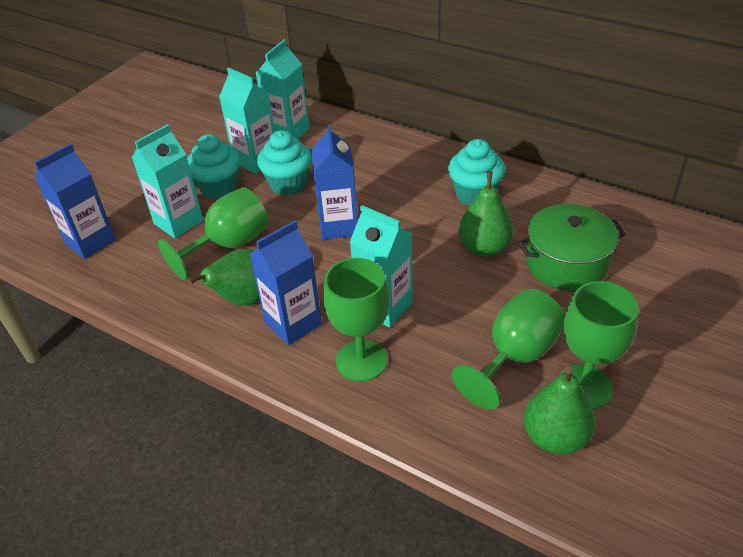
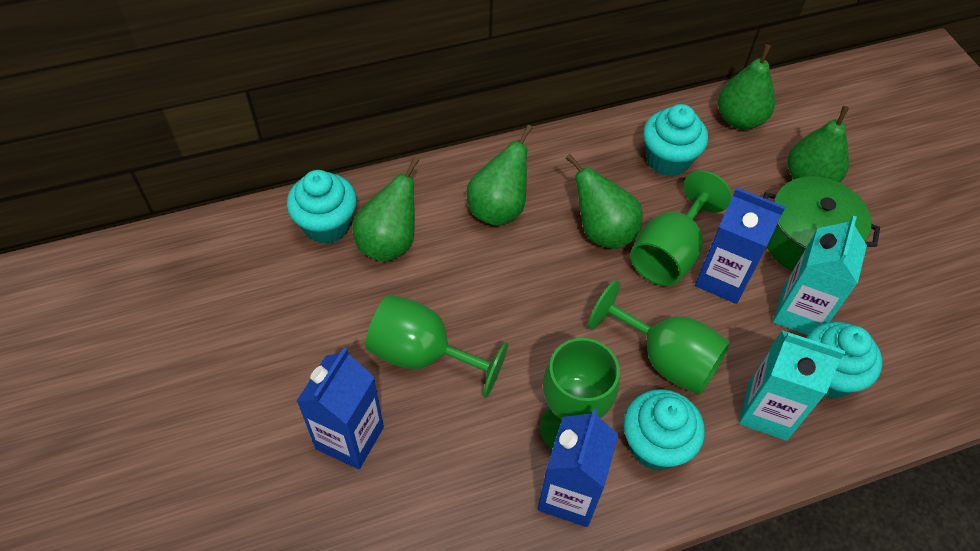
green pear: [187,249,260,306] [458,171,514,256] [523,366,595,455] = 3 -> [352,157,419,262] [466,125,533,226] [565,154,643,249] [718,44,775,129] [788,106,849,182] = 5
turquoise carton: [132,124,204,239] [219,67,275,174] [256,39,309,139] [350,205,413,327] = 4 -> [739,330,845,441] [773,216,867,335] = 2
turquoise cupcake: [187,134,240,199] [257,130,312,196] [448,139,505,205] = 3 -> [287,170,357,244] [623,389,705,471] [643,104,708,176] [806,322,882,399] = 4

